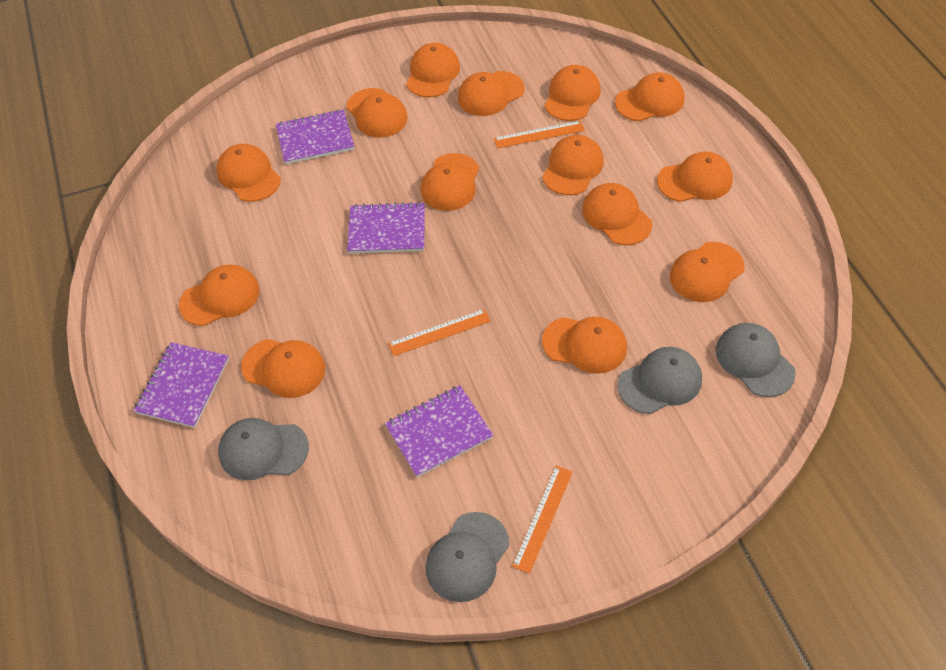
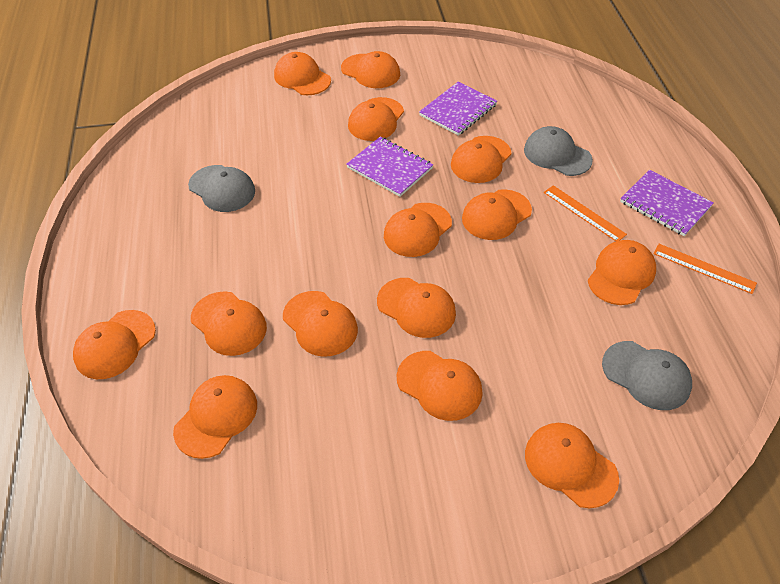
grey cap: [218,418,309,480] [426,512,509,602] [618,347,702,414] [716,323,796,397] = 4 -> [188,165,255,212] [524,126,593,176] [602,341,692,410] = 3
orange ruler: [388,309,491,356] [494,121,585,148] [512,466,573,574] = 3 -> [544,185,627,241] [653,244,757,294] = 2
purple notebook: [134,342,229,428] [276,109,354,164] [347,202,425,254] [385,385,493,477] = 4 -> [346,137,433,197] [419,82,497,136] [620,170,714,236] = 3

